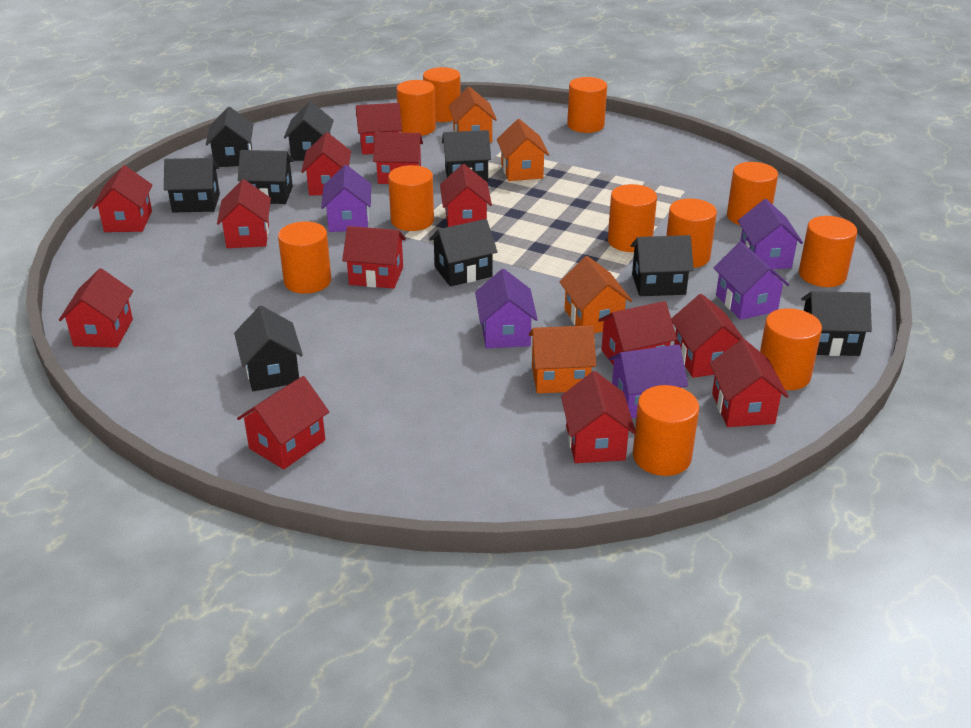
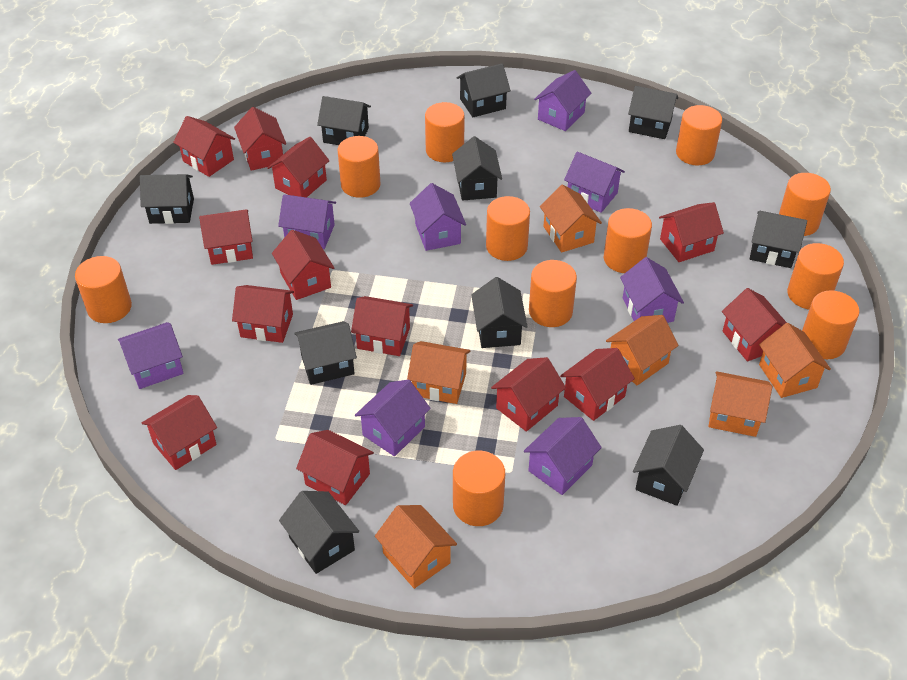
black house: [164,158,220,213] [206,107,254,167] [234,306,303,391] [238,150,293,204] [284,102,334,161] [429,219,497,287] [442,130,491,182] [631,235,694,296] [801,291,872,356] = 9 -> [140,174,194,224] [279,491,359,574] [294,321,357,385] [317,96,371,145] [452,136,502,201] [457,63,511,117] [471,277,528,348] [628,86,678,139] [633,425,704,506] [750,211,807,268] = 10
orange house: [449,87,497,143] [497,119,549,181] [529,325,596,393] [560,256,632,333] = 4 -> [375,505,457,589] [407,341,470,404] [540,184,602,252] [606,315,679,386] [709,371,772,437] [759,323,831,398] = 6
purple house: [321,165,371,232] [475,269,538,349] [609,344,688,418] [714,242,789,320] [738,199,803,269] = 5 -> [118,322,184,389] [278,195,336,249] [355,380,431,456] [410,183,466,251] [524,417,602,495] [534,70,591,131] [564,152,625,213] [620,257,684,323] = 8

